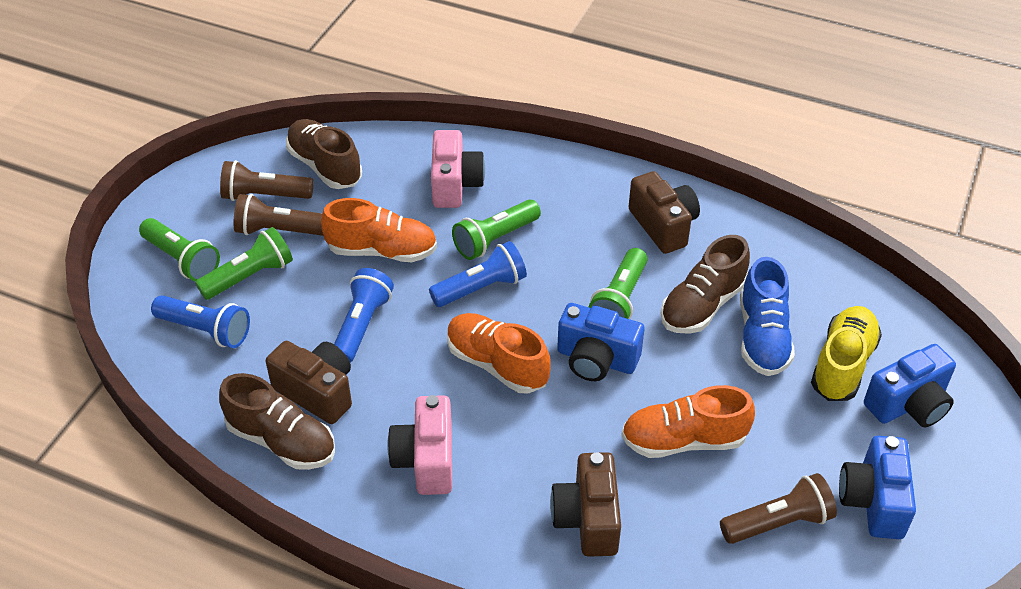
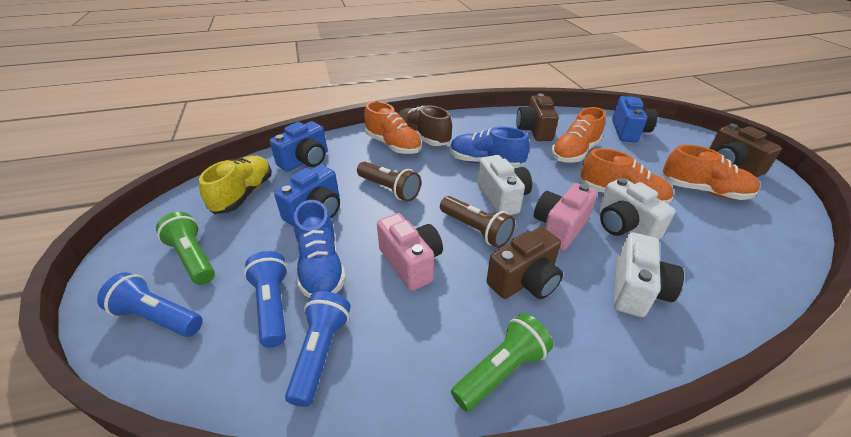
blue shoe: [740,257,795,376] = 1 -> [294,200,346,298] [450,127,530,168] = 2
brown flashlight: [220,160,313,201] [234,194,323,236] [720,473,837,544] = 3 -> [357,162,421,202] [440,196,515,248] = 2
brown shoe: [219,373,335,470] [286,119,362,189] [661,235,750,334] = 3 -> [398,105,452,146] = 1
green flashlight: [139,218,220,282] [195,227,293,300] [452,199,541,260] [589,248,647,319] = 4 -> [156,212,215,285] [451,313,553,412] = 2
orange shoe: [321,198,437,262] [447,313,551,393] [621,385,755,458] = 3 -> [364,101,422,154] [551,107,606,163] [581,148,673,204] [662,145,760,200] = 4
white camera: none = 0 -> [477,155,532,215] [599,178,675,240] [614,232,684,317] = 3

